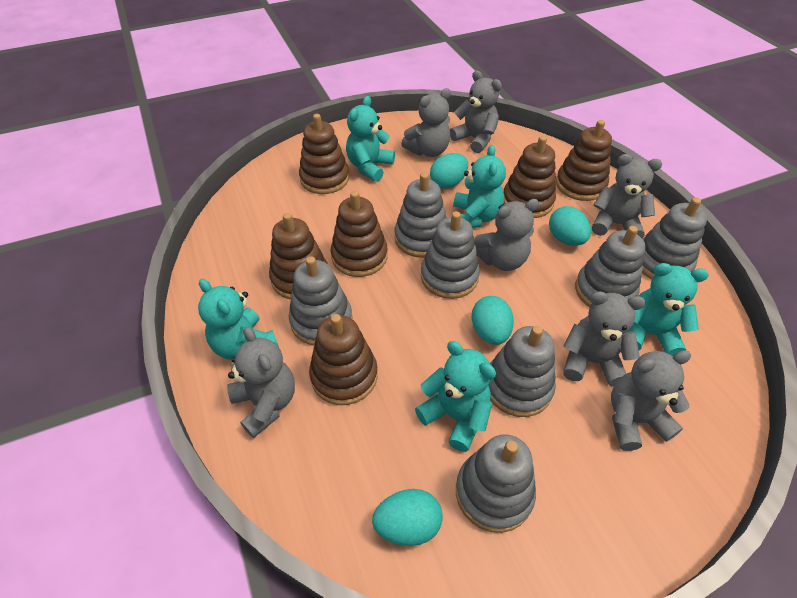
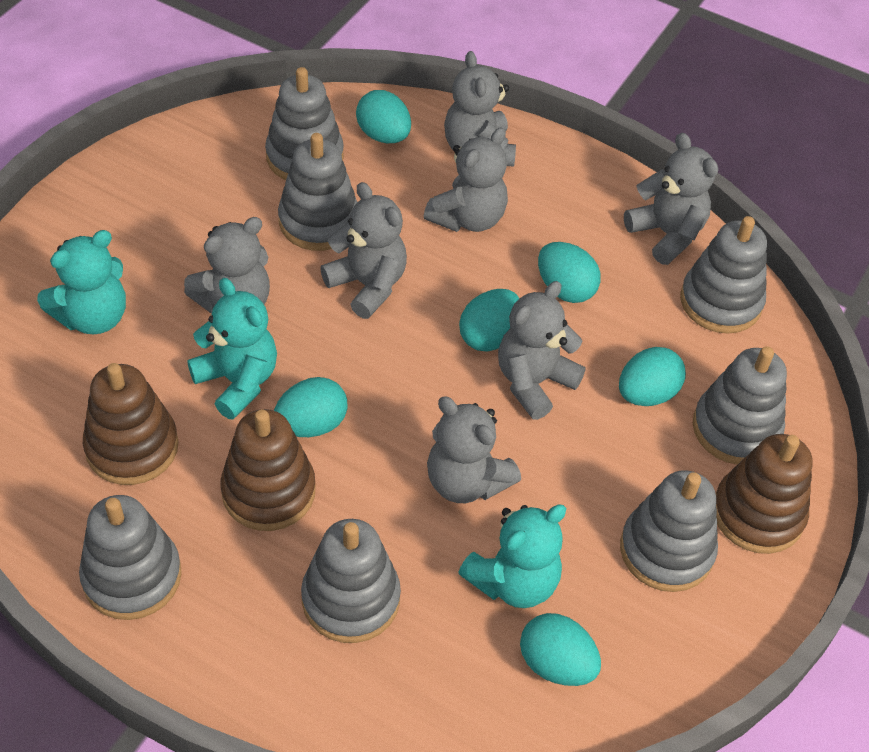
brown stacking toy: [269,213,328,300] [299,114,349,194] [309,314,378,405] [331,191,387,277] [504,136,556,218] [556,120,612,201] = 6 -> [83,363,178,485] [221,409,316,531] [716,434,812,554] = 3
turquoise egg: [372,489,443,546] [430,153,468,188] [472,296,514,345] [549,206,591,246] = 4 -> [274,377,348,437] [356,90,411,143] [459,289,519,352] [520,613,601,686] [538,242,601,303] [619,347,686,406] = 6
turquoise teddy bear: [198,279,279,360] [346,96,395,182] [415,341,496,452] [453,145,506,228] [627,263,709,356] = 5 -> [37,230,126,334] [187,278,277,419] [458,504,566,608] = 3

